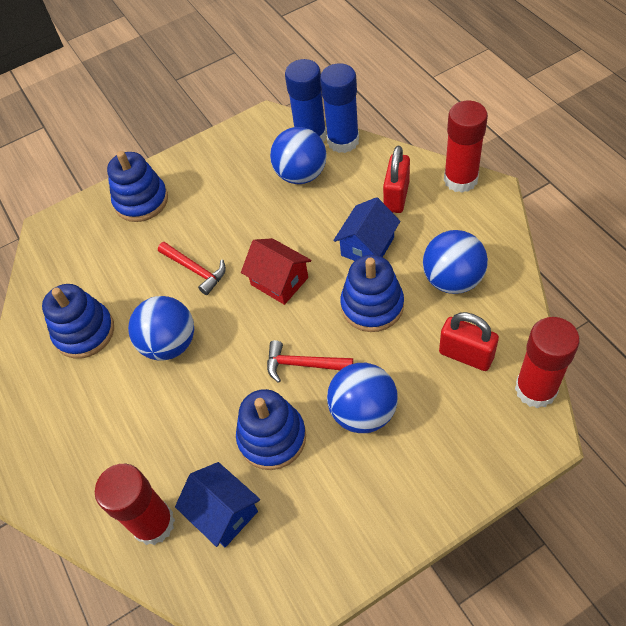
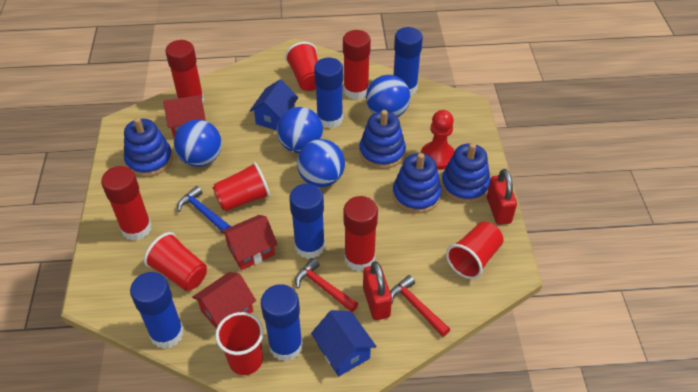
blue glue stick: [285,59,327,141] [320,63,359,153] = 2 -> [130,272,184,349] [261,284,303,361] [289,184,325,259] [314,58,343,129] [394,27,423,95] = 5
blue hammer: none = 0 -> [177,186,231,231] = 1
red cup: none = 0 -> [144,232,207,291] [212,162,270,211] [215,312,264,375] [285,42,318,91] [446,222,503,279] = 5
red glue stick: [95,464,175,545] [444,100,488,193] [515,317,580,408] = 3 -> [101,166,152,241] [165,40,204,102] [343,30,371,100] [344,196,378,272] = 4
red house: [241,238,311,305] = 1 -> [163,95,206,138] [192,272,256,329] [221,215,278,270] = 3
red pawn: none = 0 -> [421,110,455,170] = 1

